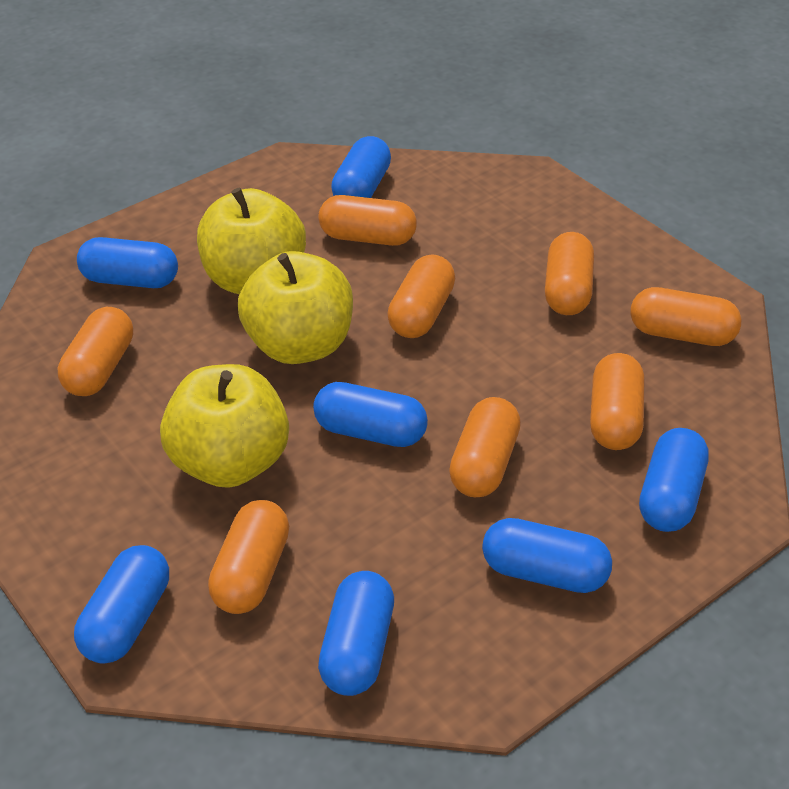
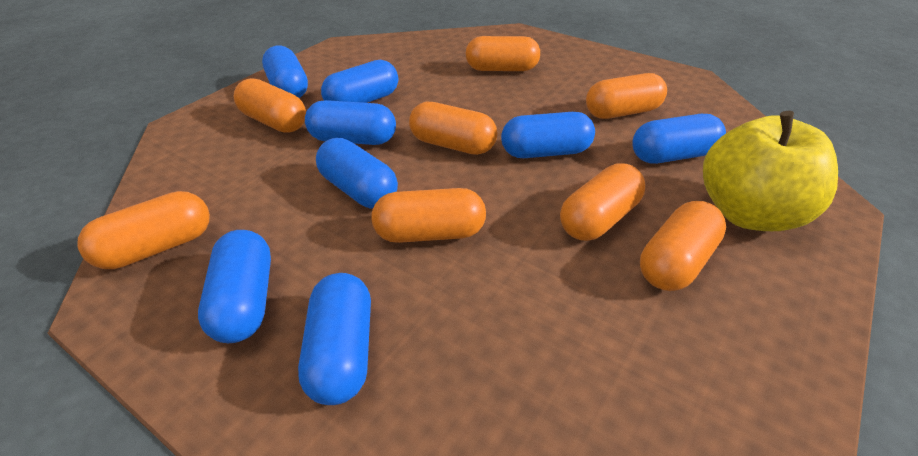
blue capsule: [74,545,169,663] [77,237,178,288] [313,382,428,447] [318,571,394,696] [331,136,391,198] [482,518,612,593] [639,428,709,532] = 7 -> [198,230,271,343] [262,46,308,98] [298,273,371,405] [305,100,396,145] [316,138,398,208] [321,60,398,103] [501,112,595,158] [632,114,726,164] = 8
yellow apple: [160,364,289,488] [197,187,306,294] [238,251,353,364] = 3 -> [703,111,838,231] = 1

